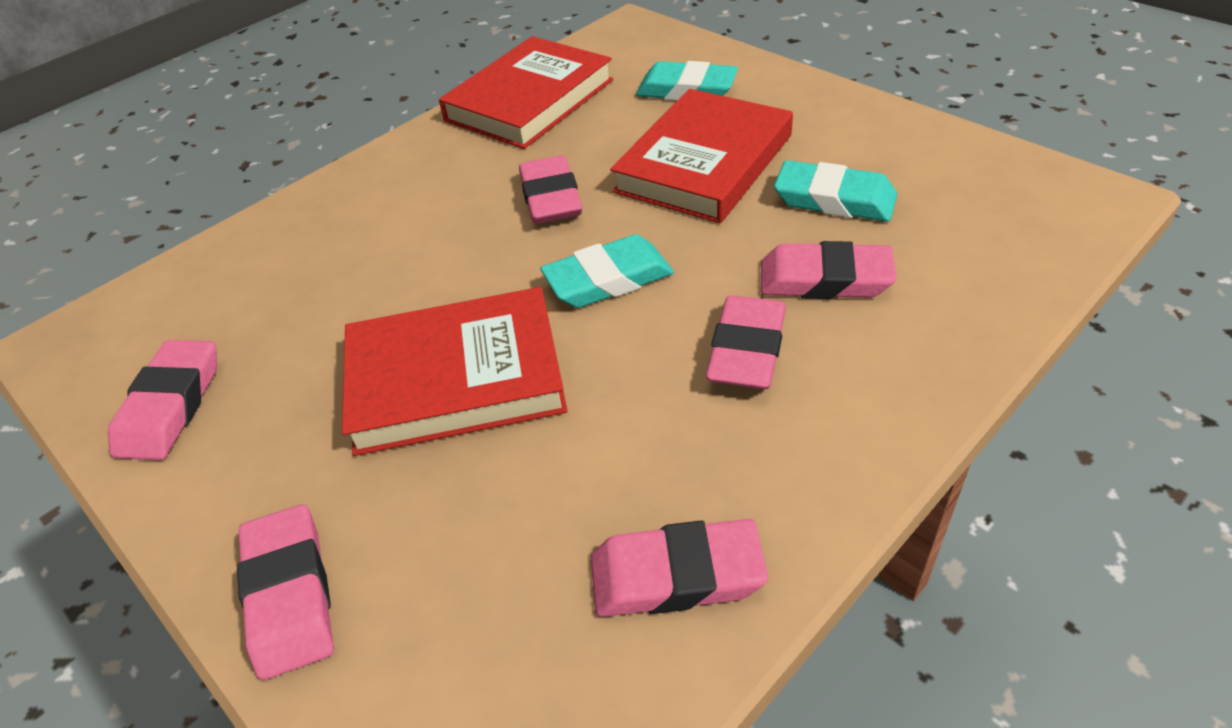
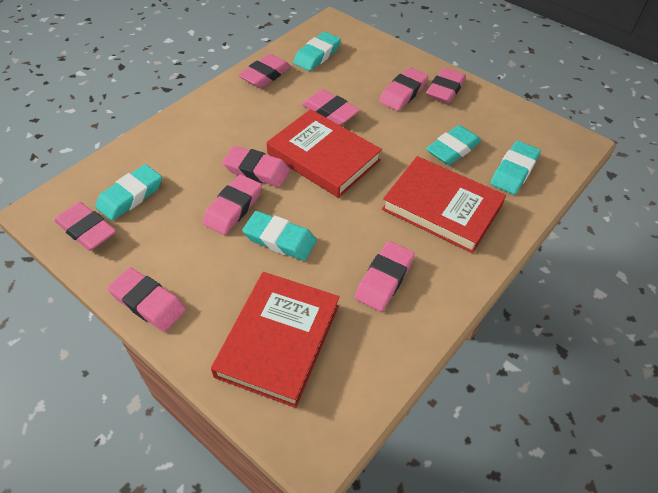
pink eraser: [108,340,217,461] [237,504,334,680] [519,155,582,224] [591,519,768,617] [706,295,786,389] [761,241,897,299] = 6 -> [54,202,116,251] [107,267,186,332] [202,175,262,235] [222,146,290,187] [238,54,291,88] [302,89,360,125] [355,241,415,312] [379,67,428,111] [426,68,466,103] = 9
turquoise eraser: [540,234,674,308] [636,61,738,101] [774,160,897,222] = 3 -> [95,164,162,221] [242,211,317,261] [293,32,341,71] [426,125,481,165] [490,141,541,195] = 5

